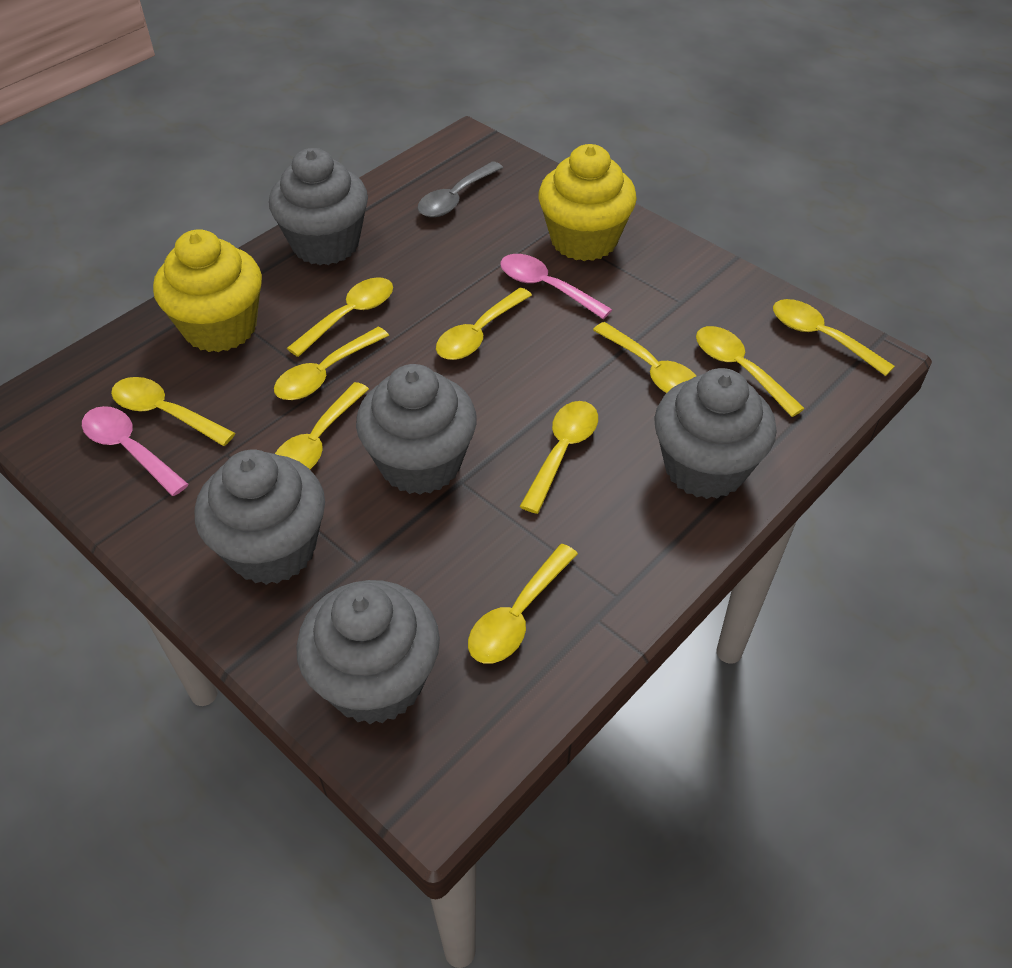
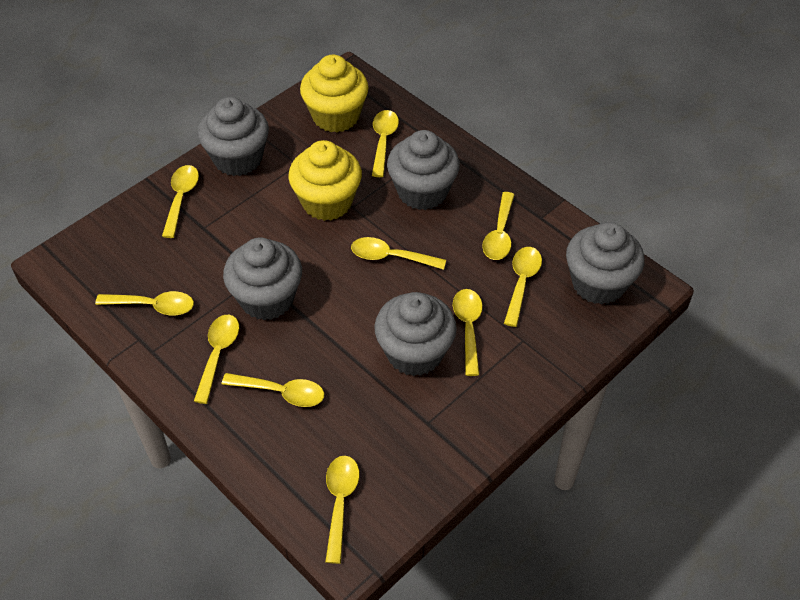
grey spoon: [418,161,503,217] = 1 -> none = 0
pink spoon: [82,406,189,496] [500,254,613,319] = 2 -> none = 0

